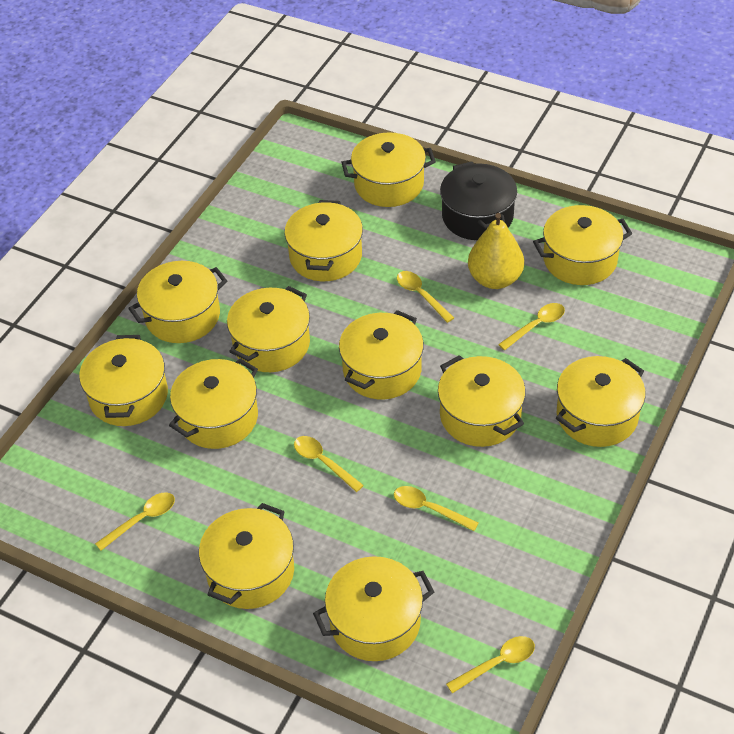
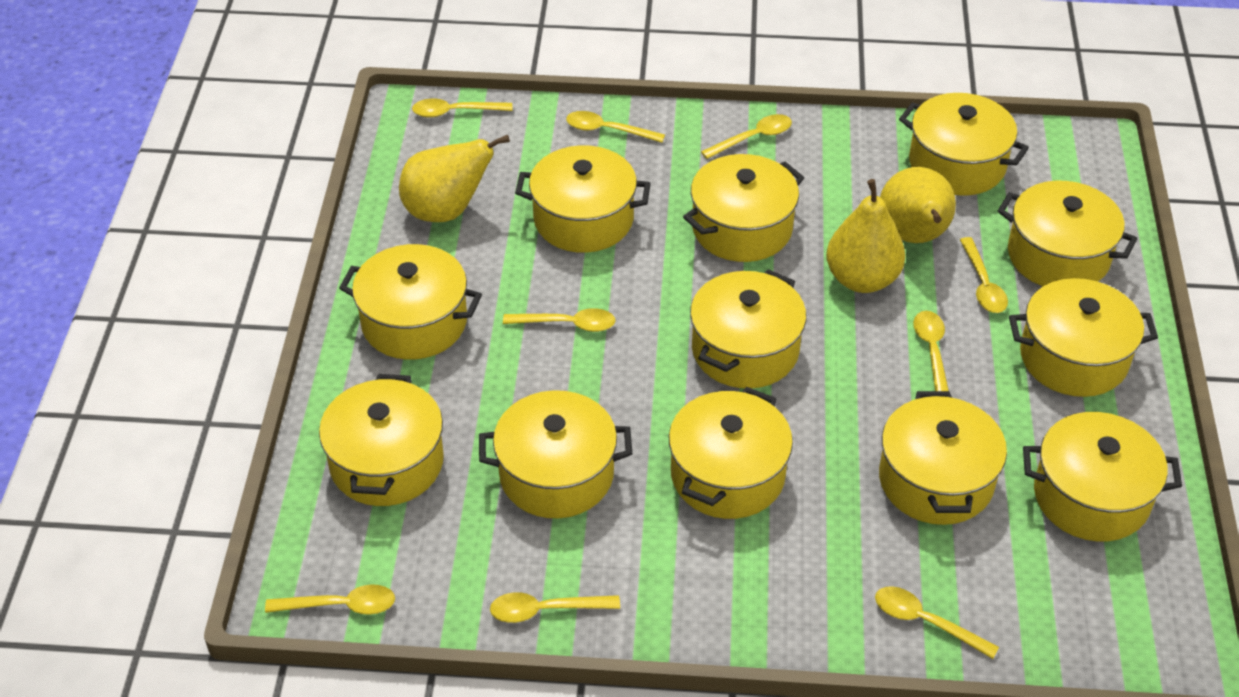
black pot: [440,161,517,240] = 1 -> none = 0
yellow pear: [468,213,524,289] = 1 -> [399,135,510,222] [826,179,905,293] [880,167,956,243] = 3
yellow spoon: [95,492,175,551] [294,436,364,492] [394,486,478,531] [397,271,454,323] [446,636,535,694] [498,303,565,350] = 6 -> [265,584,395,615] [412,99,513,118] [490,592,620,623] [503,308,616,332] [566,111,665,143] [701,114,792,159] [875,586,999,659] [913,311,949,391] [960,237,1008,313] = 9

